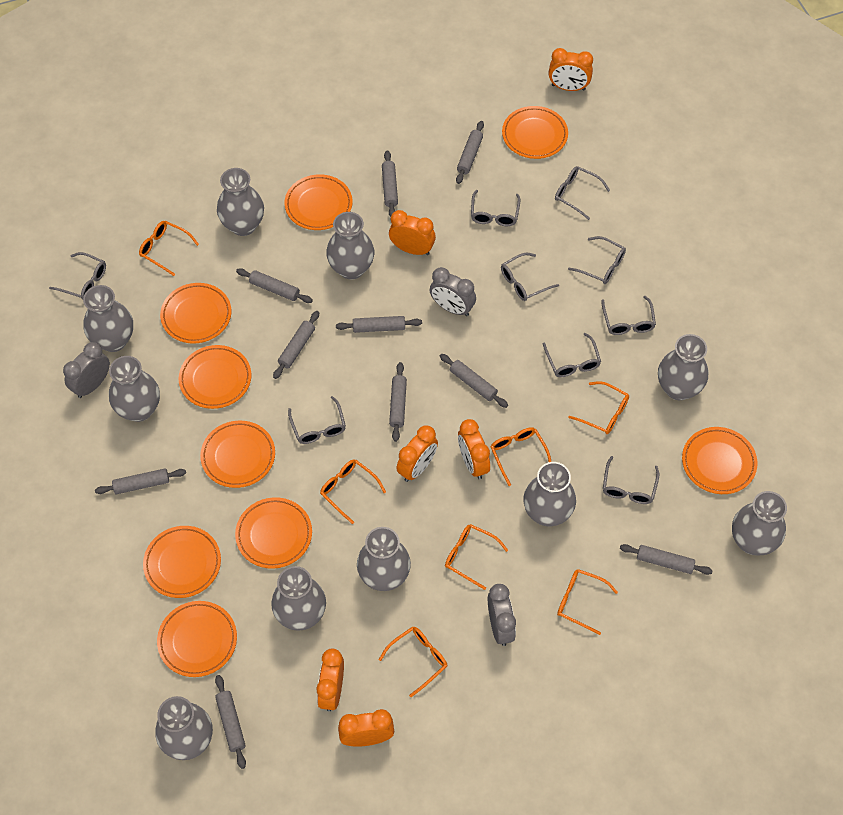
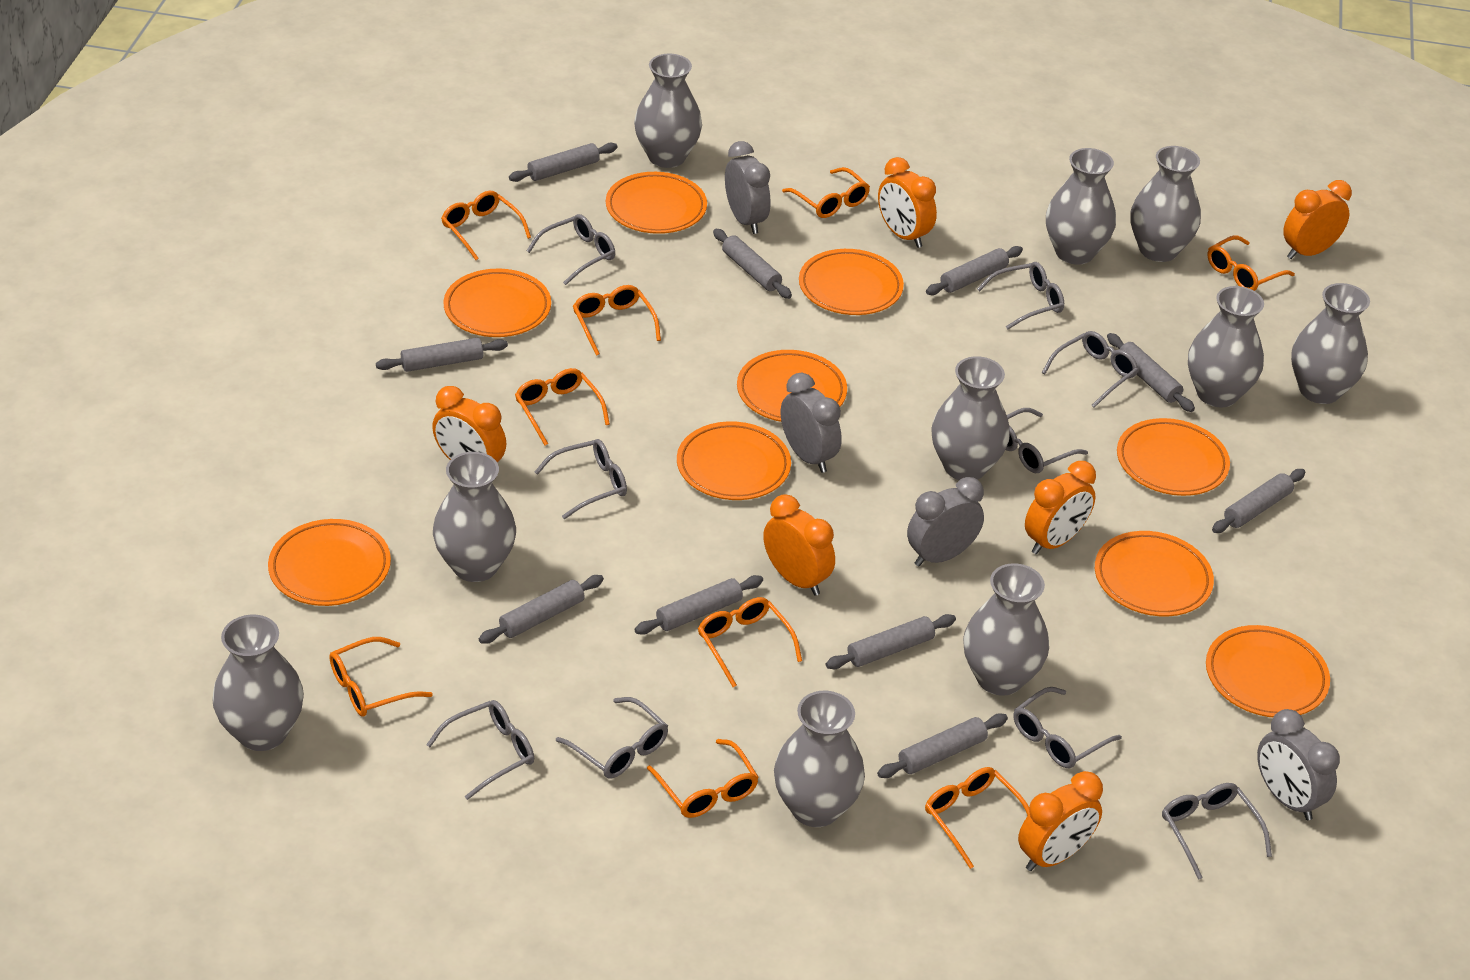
grey clock: [63,342,110,398] [430,267,476,316] [488,584,516,646] = 3 -> [725,141,771,234] [781,373,842,473] [907,477,984,566] [1257,709,1340,820] = 4
orange glasses: [139,221,199,276] [320,459,386,524] [379,626,447,697] [445,524,508,590] [490,427,551,486] [557,569,618,635] [568,381,629,434] = 7 -> [329,637,433,717] [441,191,531,260] [515,368,610,445] [573,285,661,356] [647,739,759,818] [698,597,802,687] [782,167,870,218] [925,767,1030,869] [1207,235,1295,291] = 9

